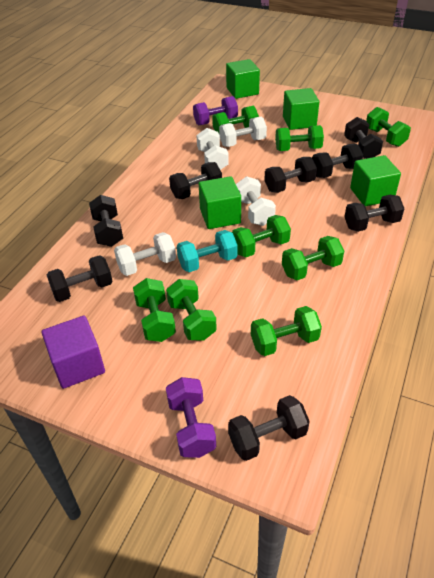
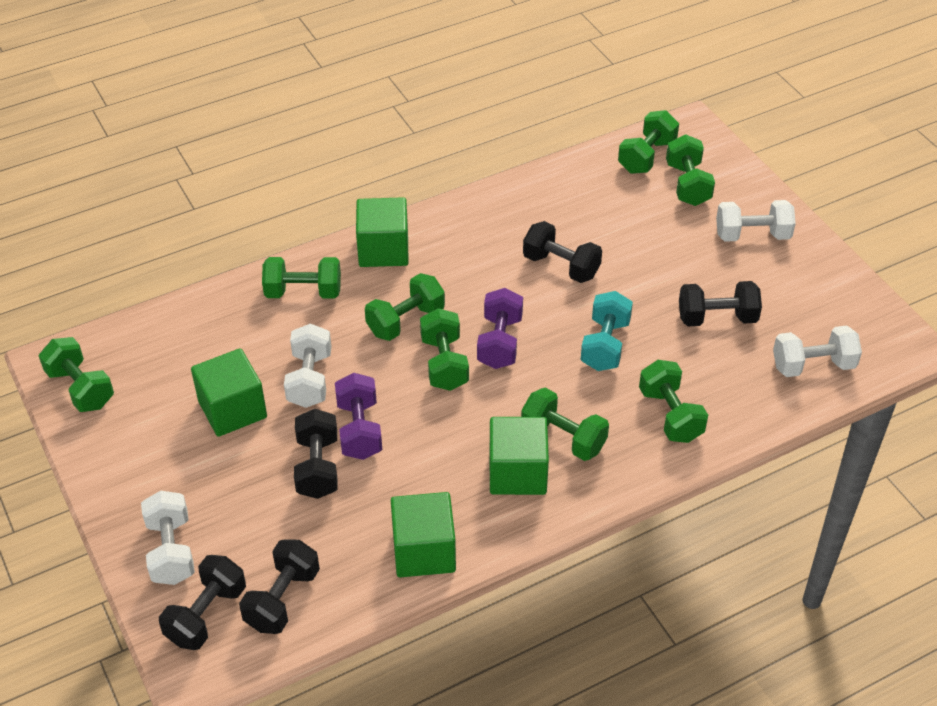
black dumbbell: [47,255,113,302] [89,195,123,247] [169,162,222,199] [228,395,310,461] [264,157,317,193] [312,144,363,178] [344,117,383,159] [344,195,404,232] = 8 -> [159,555,246,650] [239,539,320,634] [294,409,338,499] [523,221,602,283] [679,281,762,326] = 5
purple cube: [41,316,105,389] = 1 -> none = 0

